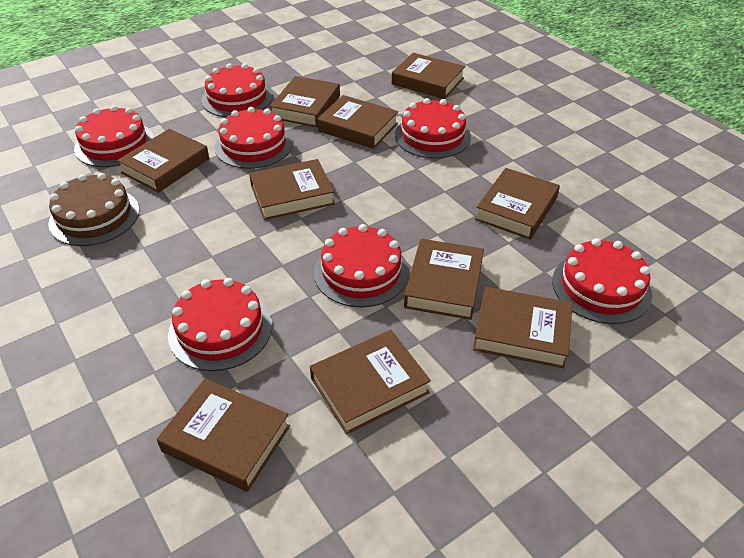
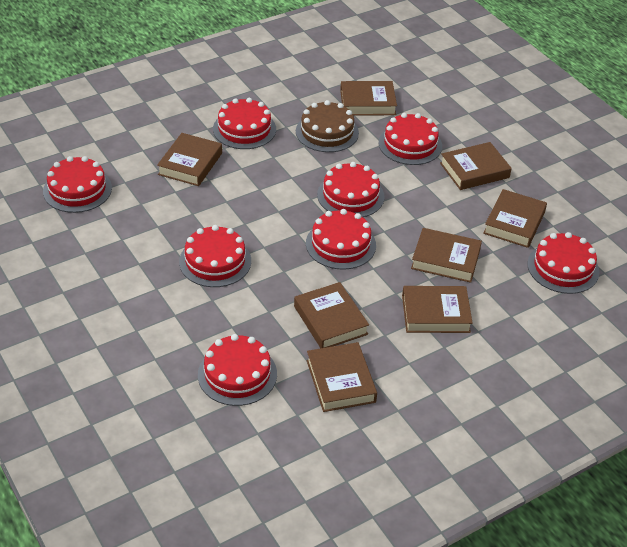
brown book: [117,129,209,193] [157,379,290,492] [249,159,335,220] [270,76,340,127] [310,330,431,434] [317,95,398,149] [392,53,465,99] [404,239,484,320] [473,287,573,368] [475,168,560,240] = 10 -> [157,133,222,186] [294,282,369,348] [307,342,377,412] [340,81,397,116] [402,286,473,333] [411,228,482,283] [440,142,512,190] [483,189,547,248] = 8
red cake: [74,105,154,167] [168,278,272,371] [201,63,273,117] [215,107,293,169] [314,224,409,307] [395,98,471,159] [552,238,652,324] = 7 -> [43,156,112,213] [179,225,251,287] [198,334,277,406] [213,98,276,149] [306,209,376,270] [317,162,384,217] [379,113,442,165] [527,232,599,294] = 8

